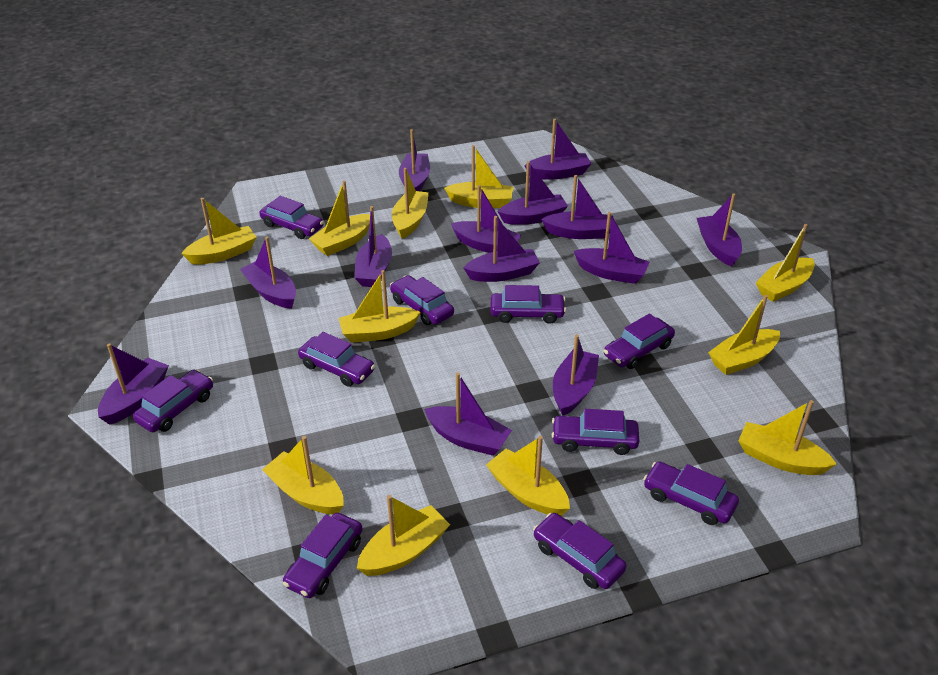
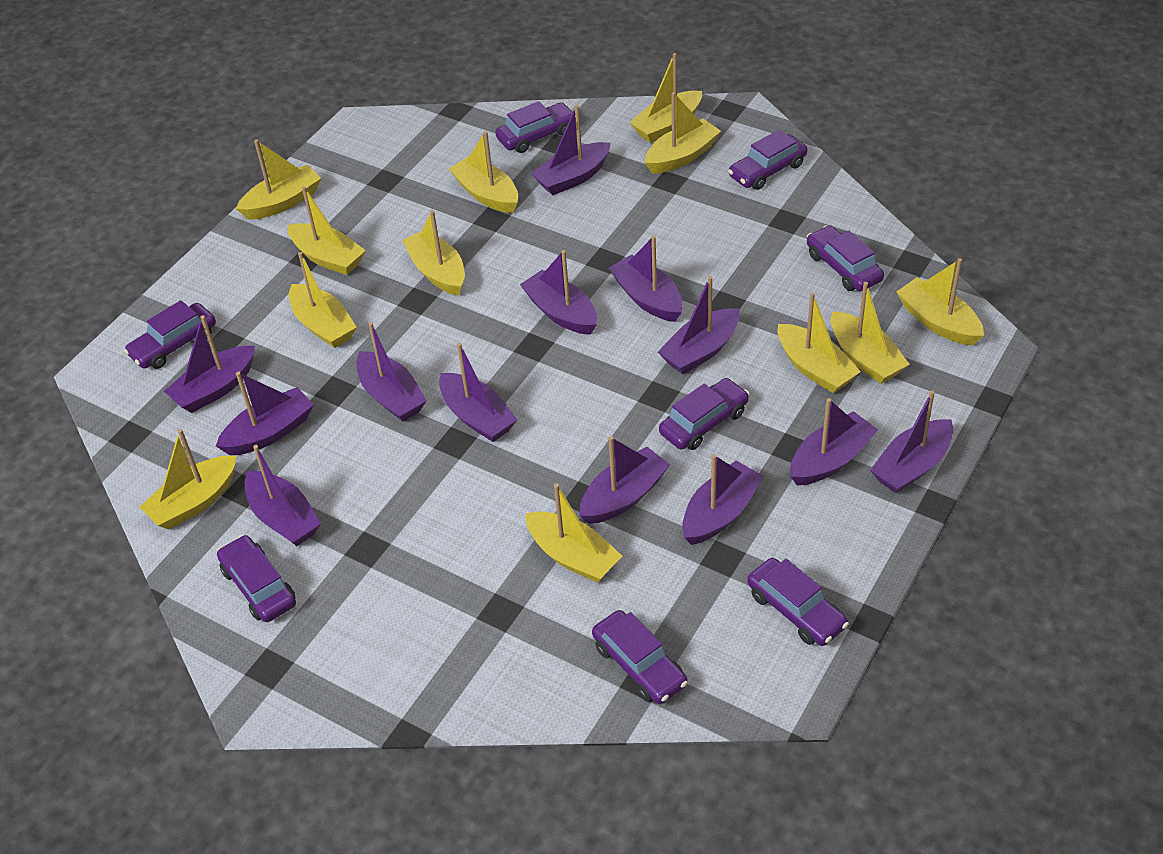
purple car: [133,369,213,432] [259,196,324,239] [283,513,363,598] [298,332,375,387] [390,275,454,325] [490,285,566,324] [533,513,626,589] [552,409,639,455] [604,314,675,369] [643,461,739,525] = 10 -> [124,300,216,369] [217,535,296,622] [495,101,576,153] [592,610,688,704] [659,378,749,450] [728,130,807,190] [747,558,849,646] [807,225,884,291] = 8
yellow boat: [181,198,257,265] [262,436,344,514] [309,181,370,256] [339,270,421,343] [357,495,450,576] [392,168,429,239] [444,145,514,208] [486,436,570,516] [708,295,780,375] [738,400,837,475] [756,224,815,302] = 11 -> [140,429,237,530] [236,139,321,219] [288,186,366,275] [289,252,357,348] [402,210,465,296] [449,131,518,213] [525,483,622,583] [629,53,702,143] [645,92,721,174] [777,293,861,393] [831,282,910,384] [897,258,984,345] = 12

